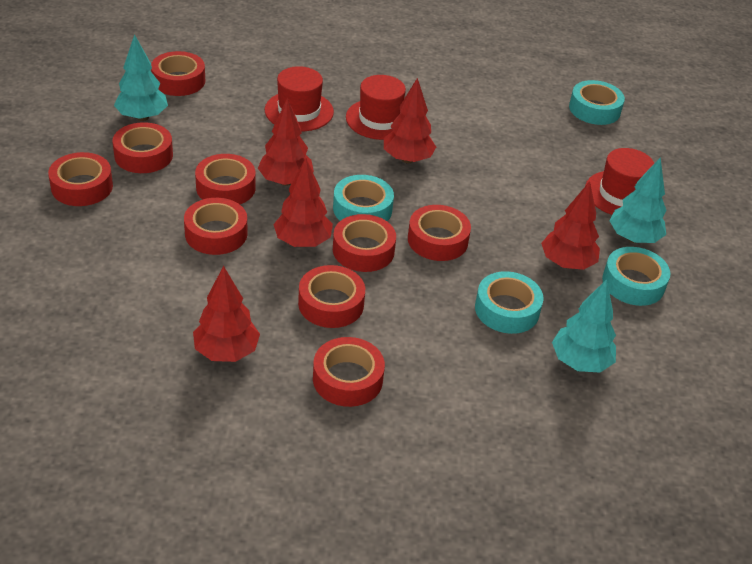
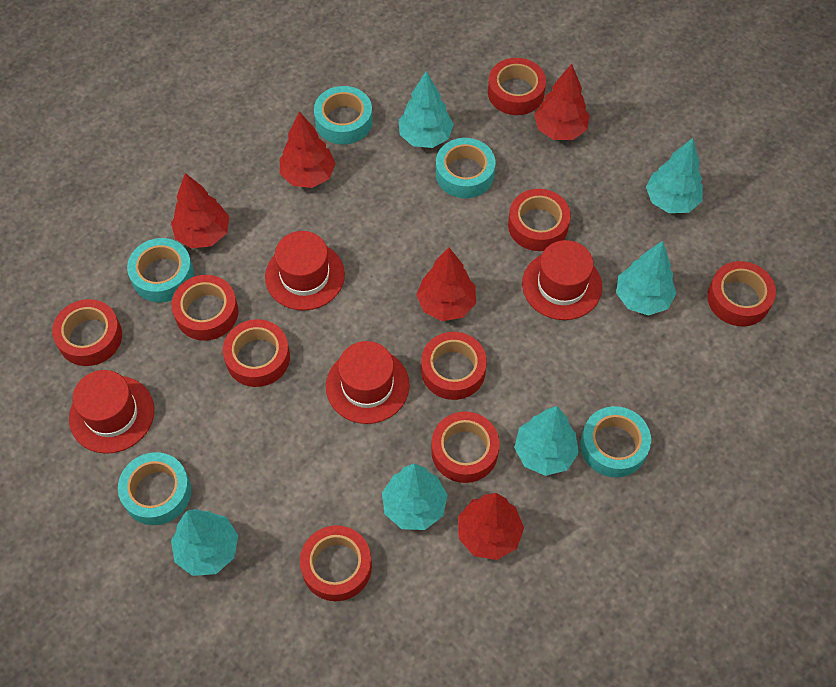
red hat: [265,66,334,131] [346,75,406,140] [585,148,654,215] = 3 -> [69,370,154,454] [265,231,345,311] [326,341,410,424] [522,240,602,320] = 4
turquoise tape: [333,175,394,221] [475,271,544,334] [569,80,625,125] [602,247,671,306] = 4 -> [118,452,191,525] [127,238,194,302] [314,86,373,144] [436,138,495,198] [580,406,651,477] = 5
turquoise tree: [114,34,168,121] [552,279,616,373] [609,157,666,243] = 3 -> [171,509,238,576] [382,464,448,530] [399,71,454,148] [514,406,579,476] [616,241,677,316] [646,138,703,213] = 6

